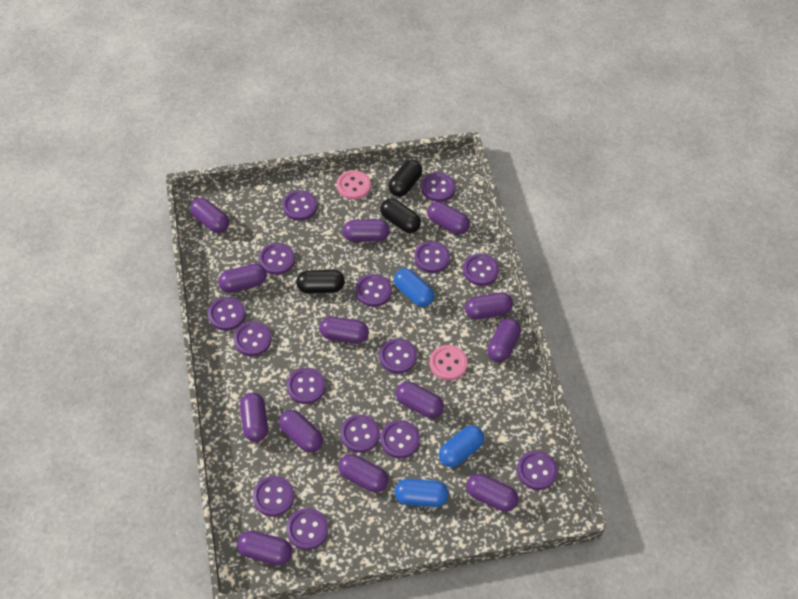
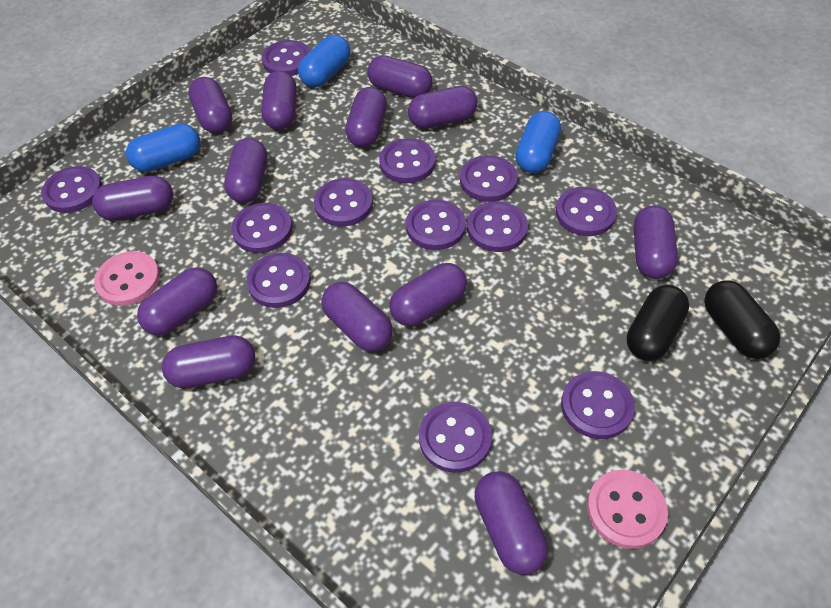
black capsule: [296,270,345,293] [380,199,421,233] [389,160,422,197] = 3 -> [627,285,689,361] [704,280,781,359] = 2
purple button: [208,297,246,331] [233,321,272,356] [253,476,294,517] [259,243,295,275] [282,190,317,221] [286,508,328,550] [287,368,326,404] [340,414,380,453] [355,274,392,307] [379,338,417,374] [380,420,420,458] [414,241,450,273] [421,172,456,202] [463,254,499,286] [517,451,558,490] = 15 -> [41,166,102,213] [231,203,292,253] [246,253,311,308] [262,40,311,76] [314,178,373,226] [379,138,435,183] [406,200,466,250] [419,402,492,473] [460,155,518,202] [467,201,528,252] [556,187,617,236] [561,371,635,439] = 12

